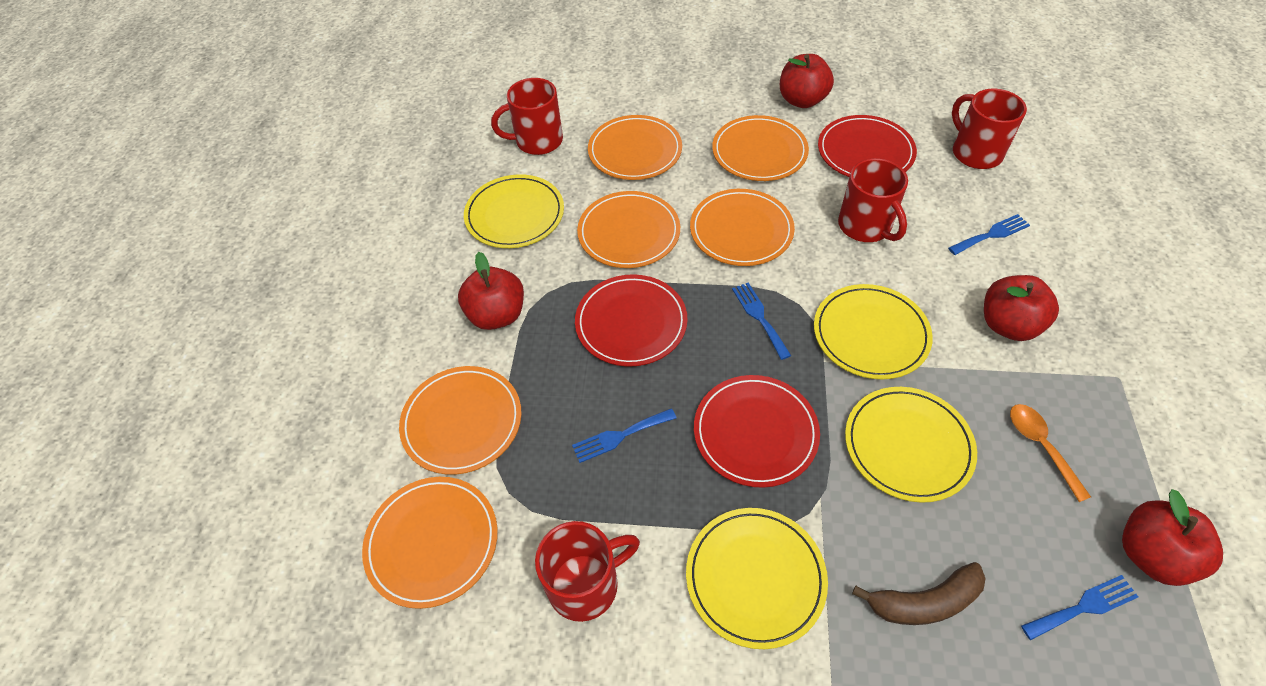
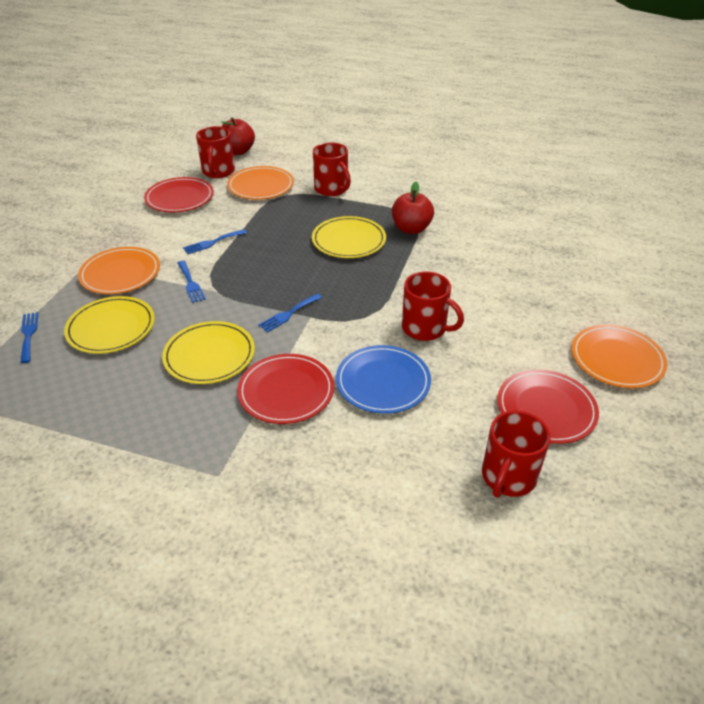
blue plate: none = 0 -> [336,345,431,414] = 1
brown banana: [852,562,986,625] = 1 -> none = 0
orange plate: [362,477,498,609] [399,366,522,475] [577,191,680,268] [588,115,682,180] [690,189,795,266] [712,115,809,181] = 6 -> [78,247,160,294] [227,166,294,200] [571,325,667,388] = 3
orange spoon: [1010,404,1091,502] = 1 -> none = 0
red apple: [458,252,524,330] [780,54,834,108] [984,275,1059,341] [1122,489,1223,586] = 4 -> [221,117,255,155] [392,182,434,234] = 2
yellow plate: [464,174,564,248] [686,508,828,649] [814,284,933,380] [845,387,977,503] = 4 -> [64,296,155,354] [162,321,255,384] [312,216,386,258] = 3

